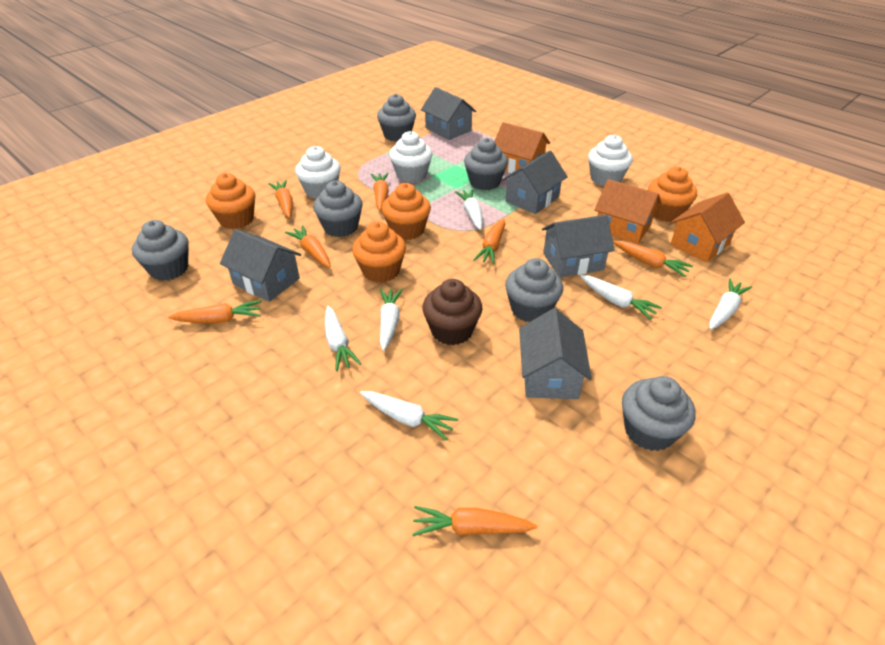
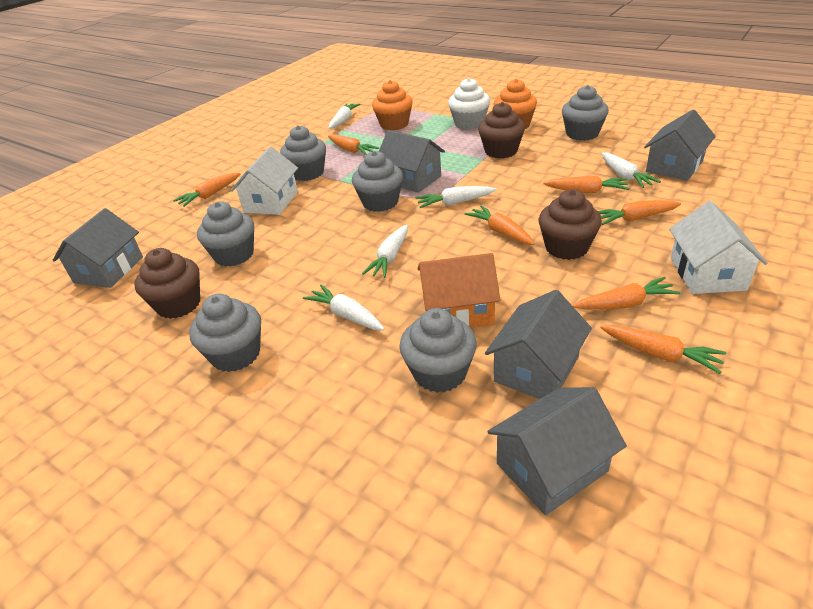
brown cupcake: [422,279,483,345] = 1 -> [135,248,200,319] [478,102,525,159] [539,189,602,260] = 3
orange cupcake: [206,173,255,229] [352,222,406,283] [382,183,431,240] [648,167,697,222] = 4 -> [372,80,413,130] [494,79,537,129] = 2
orange house: [495,122,550,173] [594,179,661,244] [670,192,745,262] = 3 -> [418,253,500,328] = 1
white carrot: [325,306,361,371] [360,391,458,440] [380,288,403,351] [455,189,483,230] [580,275,662,320] [709,278,752,330] = 6 -> [303,284,385,330] [329,103,360,129] [362,225,408,278] [415,186,496,208] [601,152,661,188] = 5
white cupcake: [295,146,341,199] [389,131,432,183] [588,135,633,186] = 3 -> [448,78,490,130] = 1
white house: none = 0 -> [230,147,298,215] [669,201,768,294] = 2

